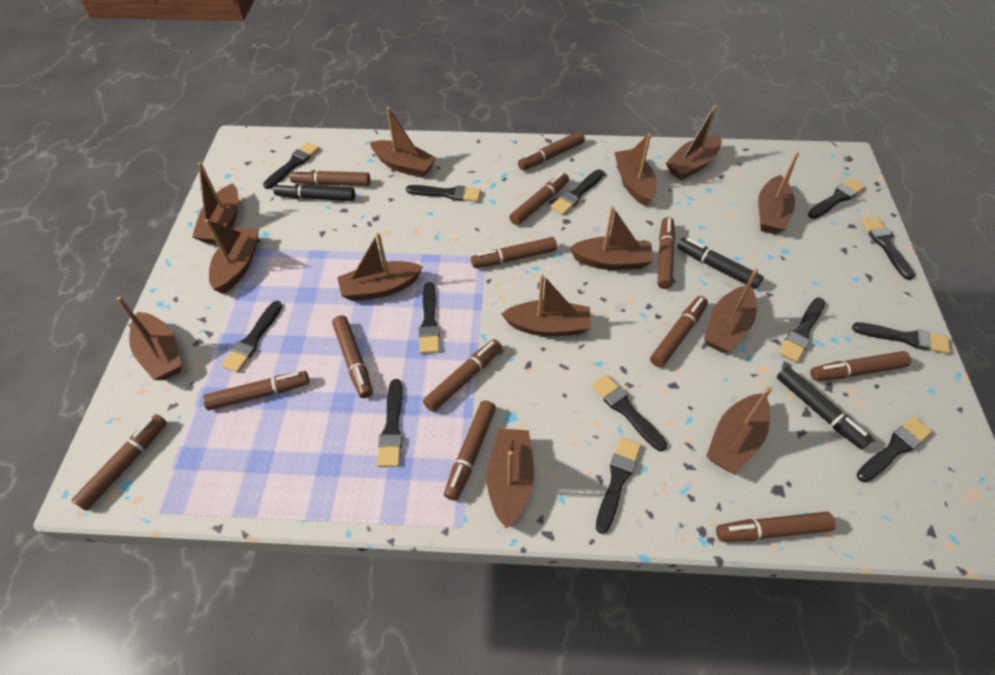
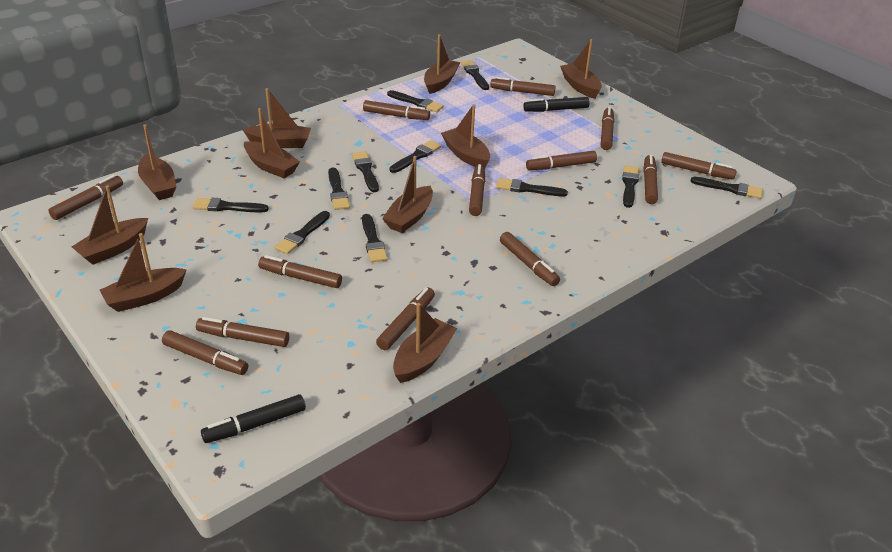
black brush: [221,301,282,373] [263,142,320,189] [377,379,402,467] [406,185,481,202] [419,282,440,354] [551,169,604,215] [592,374,667,451] [596,437,641,534] [779,298,825,362] [808,178,865,219] [852,322,950,354] [856,417,932,483] [861,217,915,280] = 13 -> [193,198,269,212] [274,211,330,254] [328,167,350,210] [352,151,379,192] [362,214,388,262] [387,90,444,112] [390,140,441,173] [461,60,489,90] [496,178,568,197] [622,165,639,208] [690,177,763,199] = 11
black marker: [273,183,355,201] [677,238,764,289] [777,367,872,450] = 3 -> [201,394,306,443] [523,97,590,112] = 2
brown boat: [117,297,181,380] [192,162,238,244] [205,219,259,294] [337,232,423,301] [370,107,436,178] [487,428,534,529] [501,274,591,336] [569,206,653,270] [614,133,657,206] [666,105,722,180] [704,268,758,353] [706,386,772,474] [758,152,799,234] = 13 -> [72,185,148,265] [100,233,187,312] [138,124,176,200] [243,88,311,148] [244,108,300,178] [382,156,433,233] [393,303,457,383] [424,34,460,94] [441,104,490,168] [560,39,602,99] = 10

